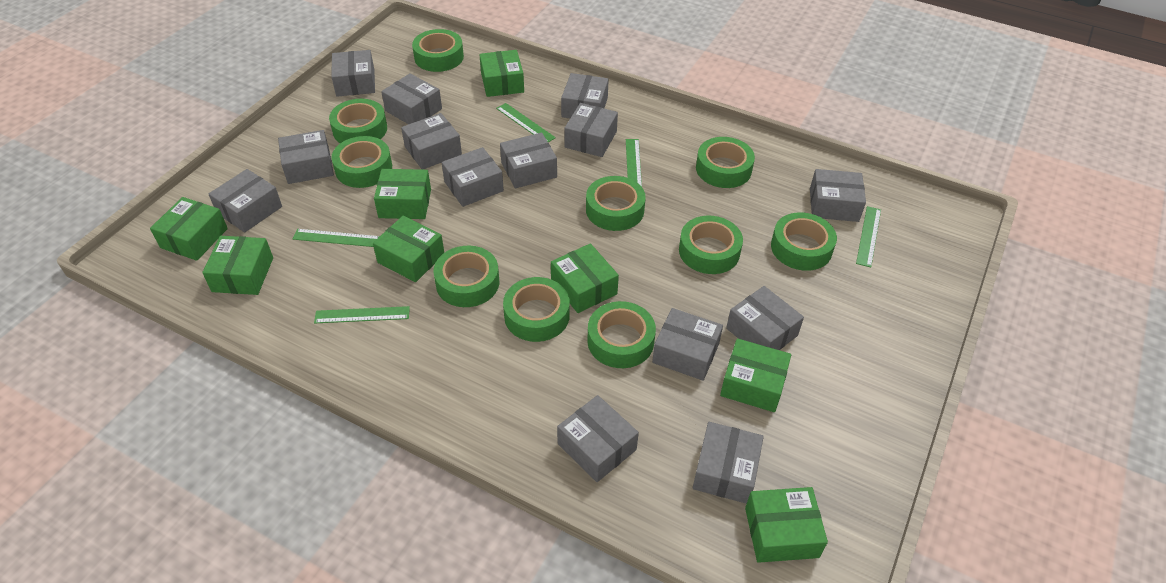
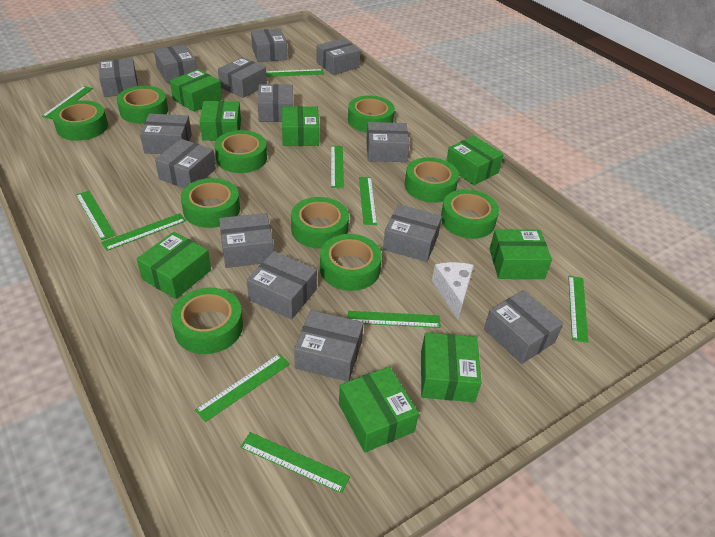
green ruler: [293,229,380,247] [314,306,410,324] [496,103,556,142] [626,139,642,187] [856,206,881,267] = 5 -> [42,86,93,119] [76,191,116,240] [101,213,186,251] [195,354,290,422] [240,432,350,494] [266,69,324,77] [331,146,344,188] [348,311,441,328] [359,177,377,225] [568,276,588,343] = 10
white cheese: none = 0 -> [432,262,474,321] = 1

